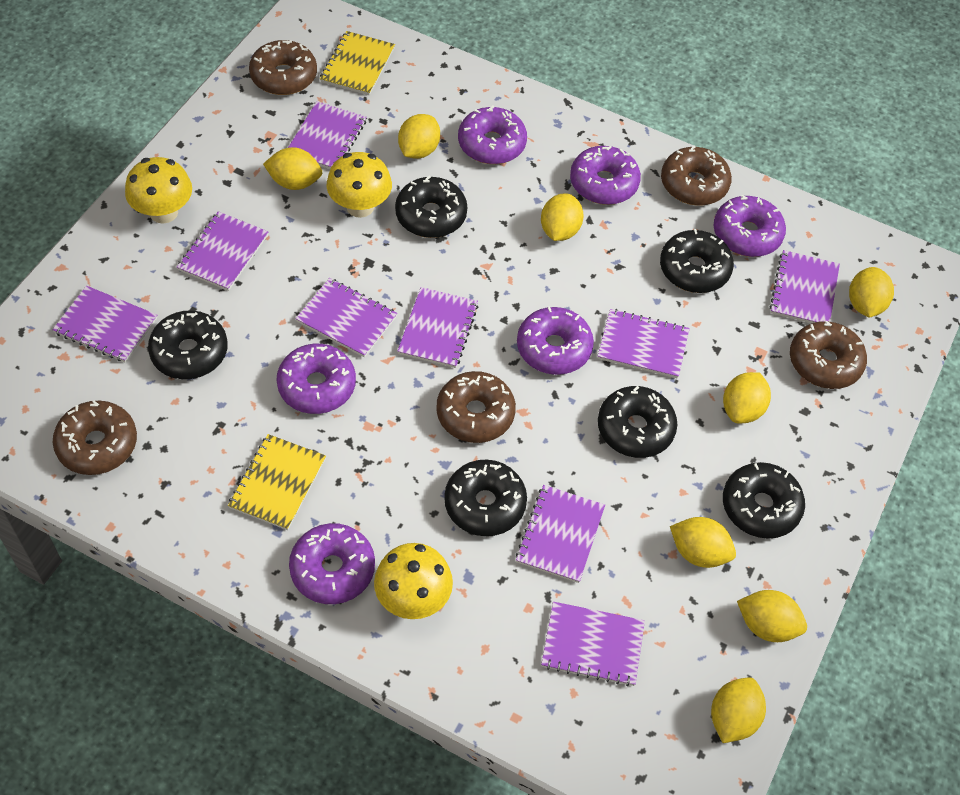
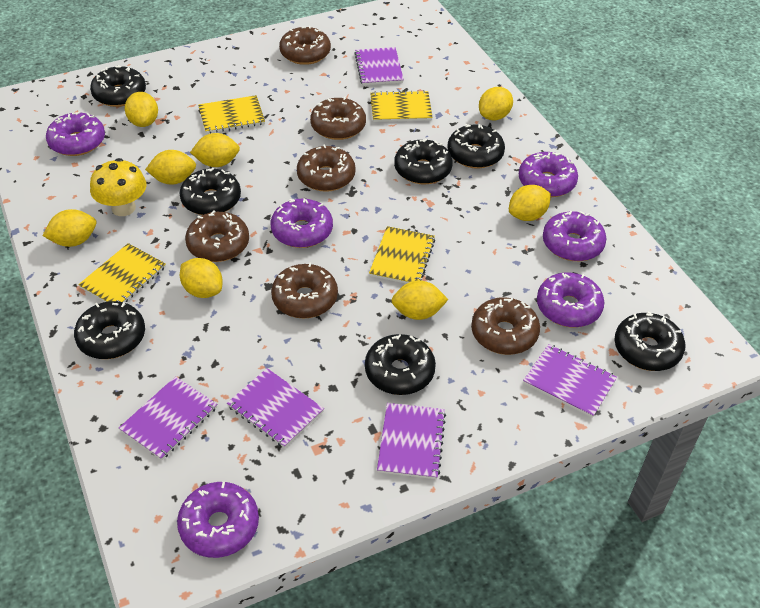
black donut: [148,310,228,379] [395,176,467,238] [444,460,527,536] [598,386,677,458] [660,229,734,293] [723,462,805,539] = 6 -> [74,301,145,359] [90,65,146,107] [179,168,241,215] [365,334,436,395] [394,139,453,185] [448,124,505,168] [615,311,685,371] = 7
brown donut: [53,400,137,475] [249,40,317,95] [436,371,516,443] [661,146,732,206] [790,321,867,389] = 5 -> [185,211,249,262] [271,263,338,318] [279,26,331,65] [297,144,356,192] [310,97,366,140] [471,297,540,355] = 6
purple notebook: [52,286,157,362] [177,211,268,291] [288,101,366,169] [295,278,397,357] [398,287,478,368] [516,485,605,583] [541,602,645,686] [598,309,690,378] [770,250,840,323] = 9 -> [119,376,217,460] [227,368,324,448] [354,47,404,85] [377,403,446,479] [523,344,617,418] = 5
yellow mushroom: [125,157,192,224] [326,152,392,218] [374,543,453,619] = 3 -> [90,158,147,216] = 1
yellow notebook: [228,434,326,530] [320,31,395,95] = 2 -> [78,243,166,302] [198,95,265,134] [369,226,435,284] [370,90,433,122] = 4

